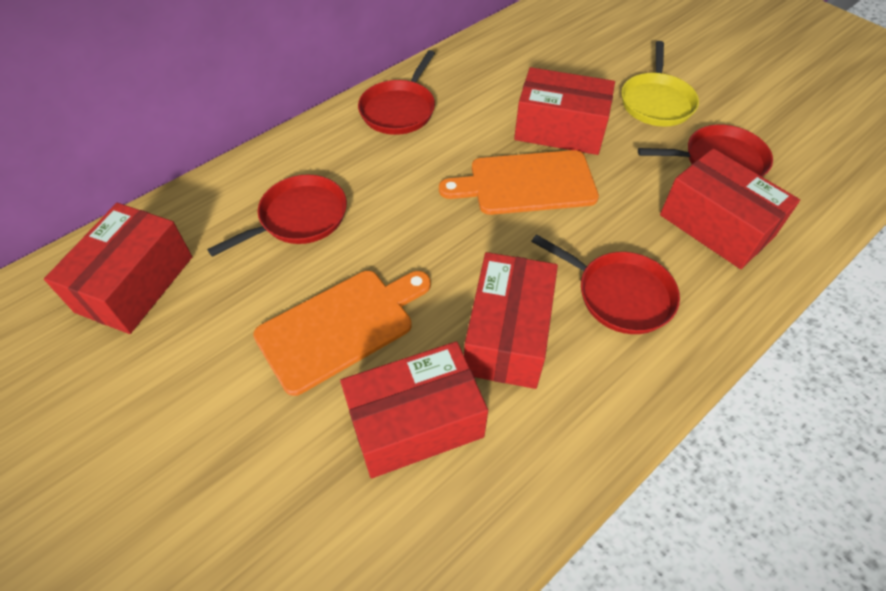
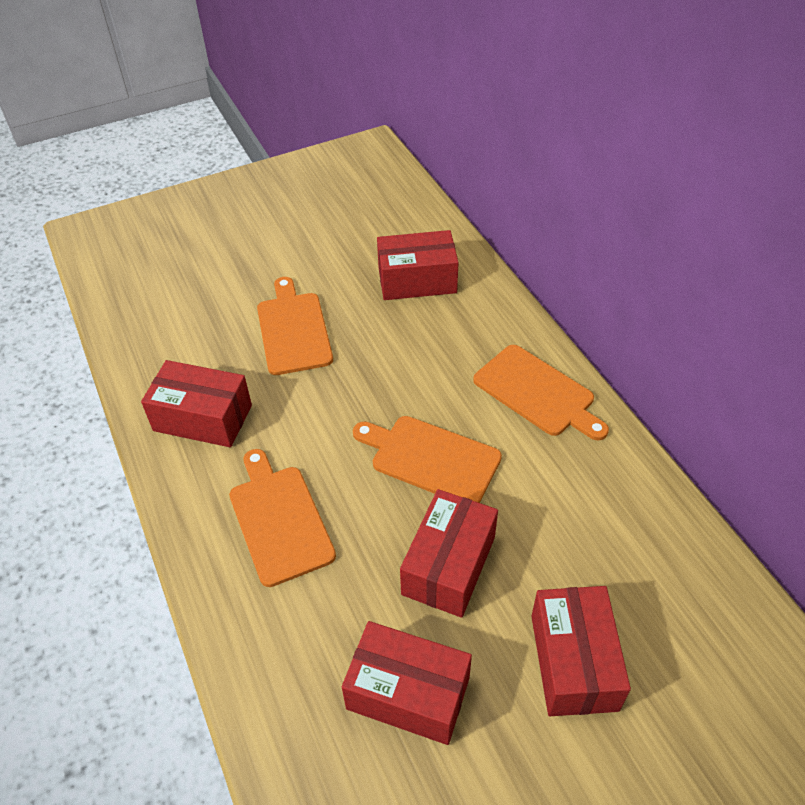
orange cutting board: [253,271,431,396] [439,150,599,215] = 2 -> [229,449,336,587] [257,277,333,375] [353,416,502,503] [473,345,609,441] = 4
red pan: [207,175,347,257] [358,50,435,135] [531,234,680,334] [638,124,773,177] = 4 -> none = 0
yellow pan: [621,41,699,127] = 1 -> none = 0

